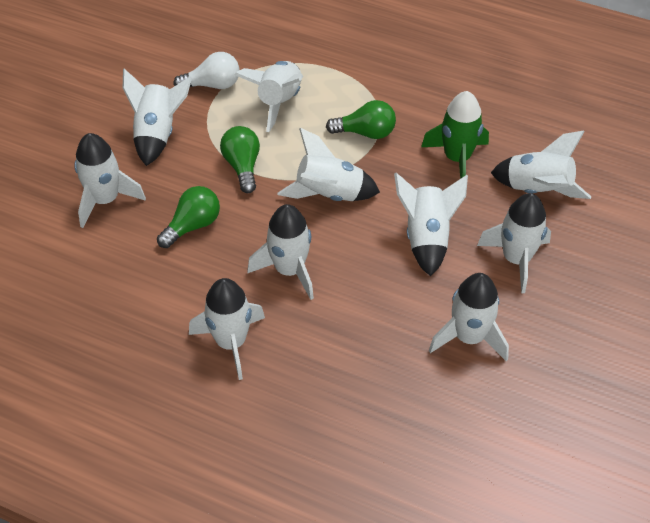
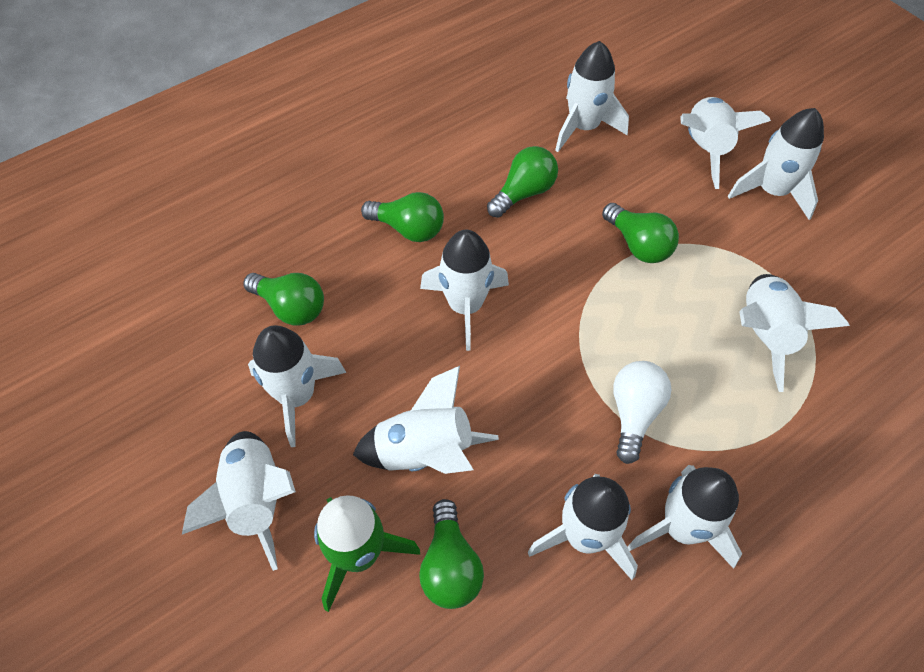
green light bulb: [157,186,220,248] [220,126,260,193] [326,100,396,139] = 3 -> [243,273,324,326] [361,192,444,242] [419,499,484,609] [487,146,558,218] [602,203,679,263] = 5

